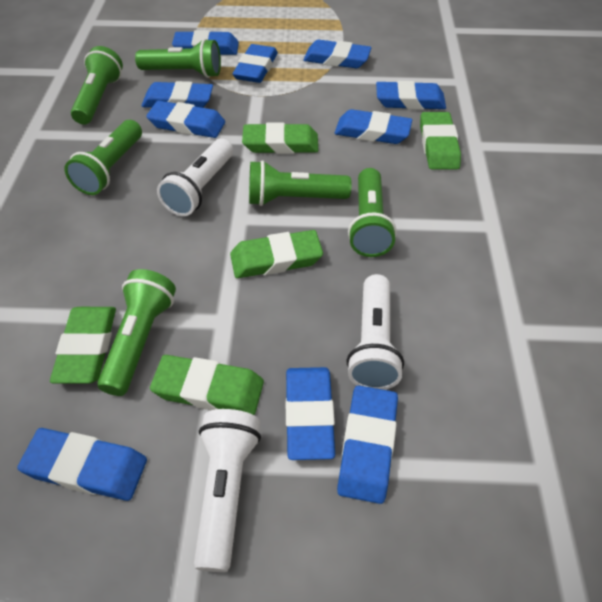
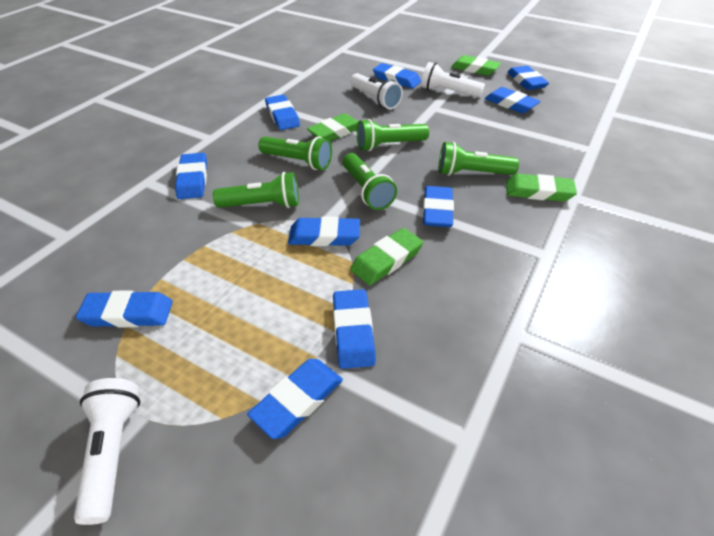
green eraser: [50,307,116,384] [150,355,264,415] [230,230,323,278] [242,122,318,154] [420,112,461,170] = 5 -> [307,113,359,141] [350,228,423,285] [451,55,501,76] [506,174,577,202] = 4
green flashlight: [64,120,142,195] [71,46,123,125] [97,269,176,396] [135,39,221,78] [249,160,352,206] [348,168,396,257] = 6 -> [213,172,299,208] [258,136,332,170] [343,153,397,210] [357,119,429,151] [439,142,519,176] = 5

